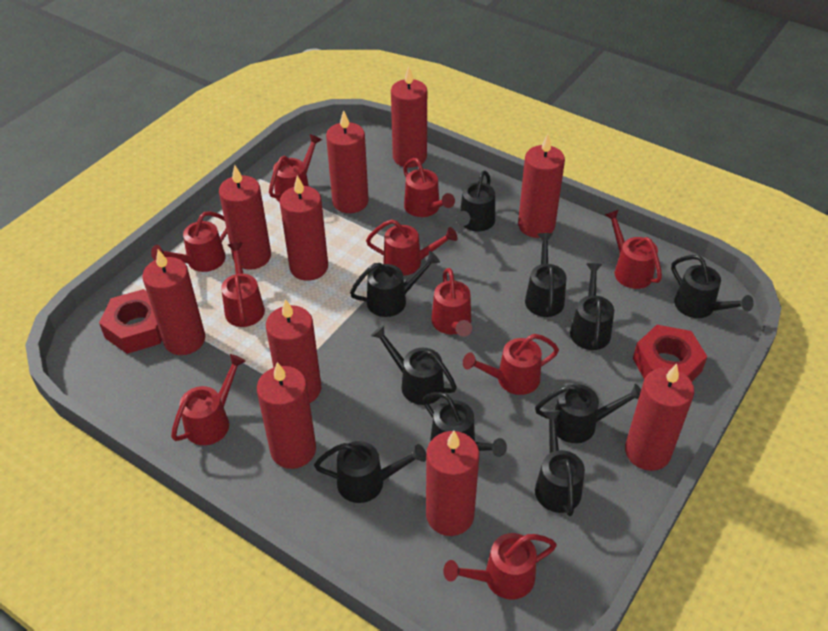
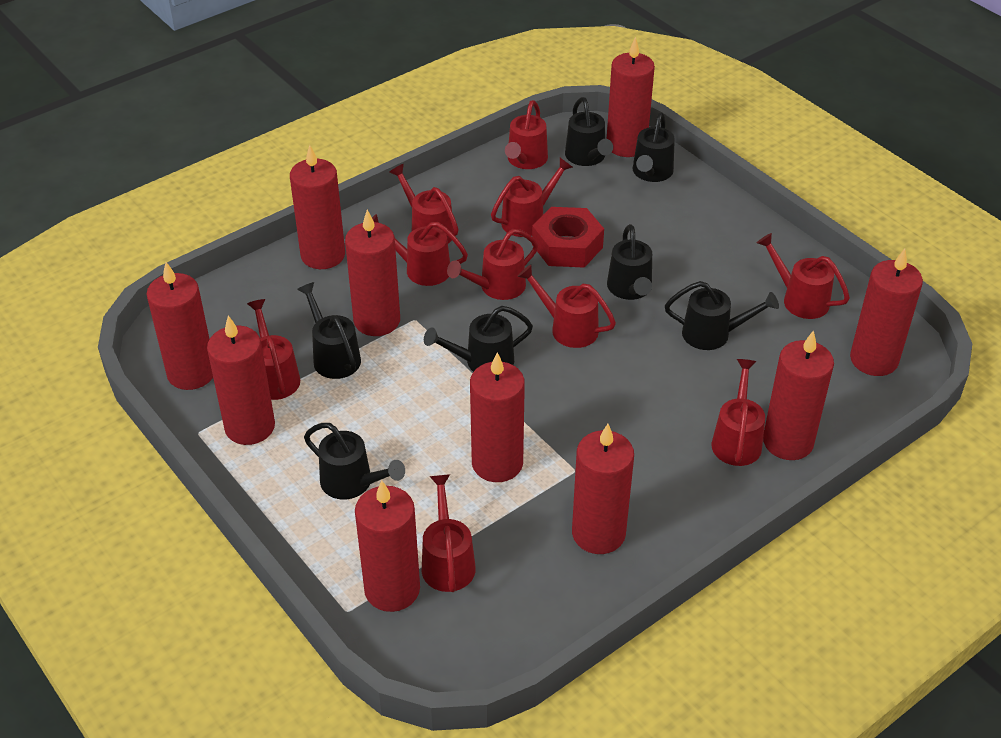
black watering can: [314,441,426,503] [350,251,440,317] [371,325,457,405] [423,392,507,457] [456,171,495,231] [525,233,566,317] [535,384,641,443] [535,410,585,516] [570,263,614,350] [671,255,754,318] = 10 -> [297,282,361,379] [304,423,405,500] [424,306,533,372] [565,97,613,166] [607,224,652,300] [633,112,675,182] [665,281,779,350] = 7
red nut: [99,289,162,354] [633,325,707,382] = 2 -> [532,207,604,268] = 1

